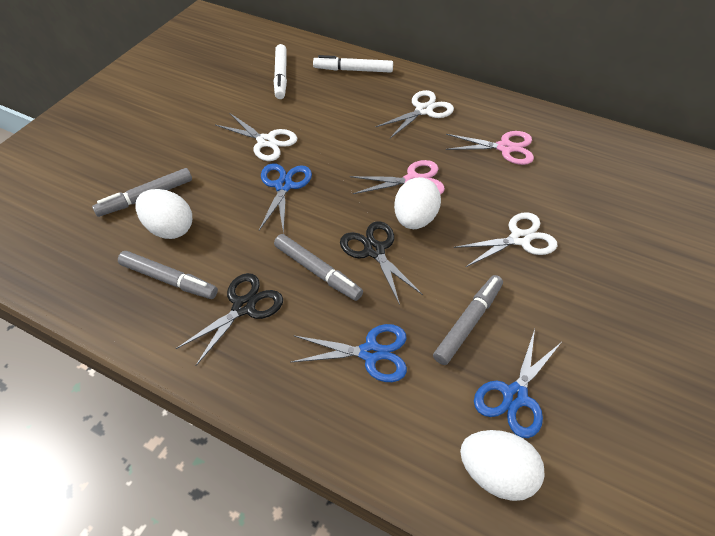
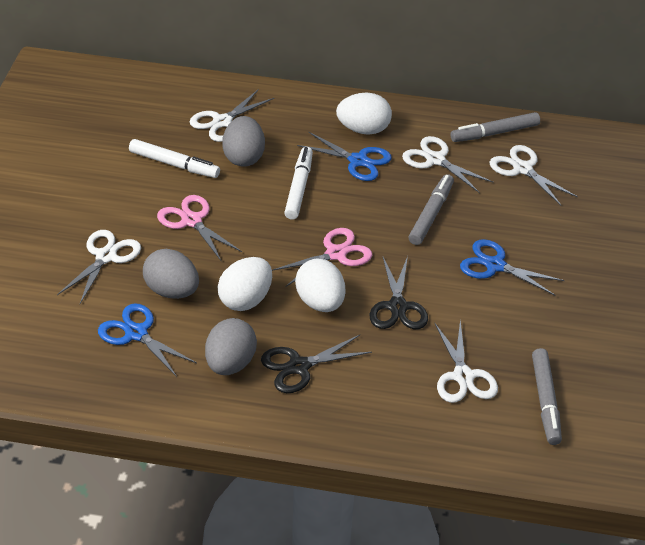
grey egg: none = 0 -> [143,249,199,299] [205,318,257,375] [222,116,265,167] = 3
grey marker: [92,168,192,217] [118,251,218,299] [274,234,363,301] [433,275,503,365] = 4 -> [409,174,454,245] [451,112,540,142] [532,348,562,445] = 3
white scissors: [216,113,297,161] [376,90,454,138] [454,212,558,267] = 3 -> [57,230,141,304] [190,89,274,142] [402,136,494,192] [434,320,498,403] [490,145,578,205] = 5

